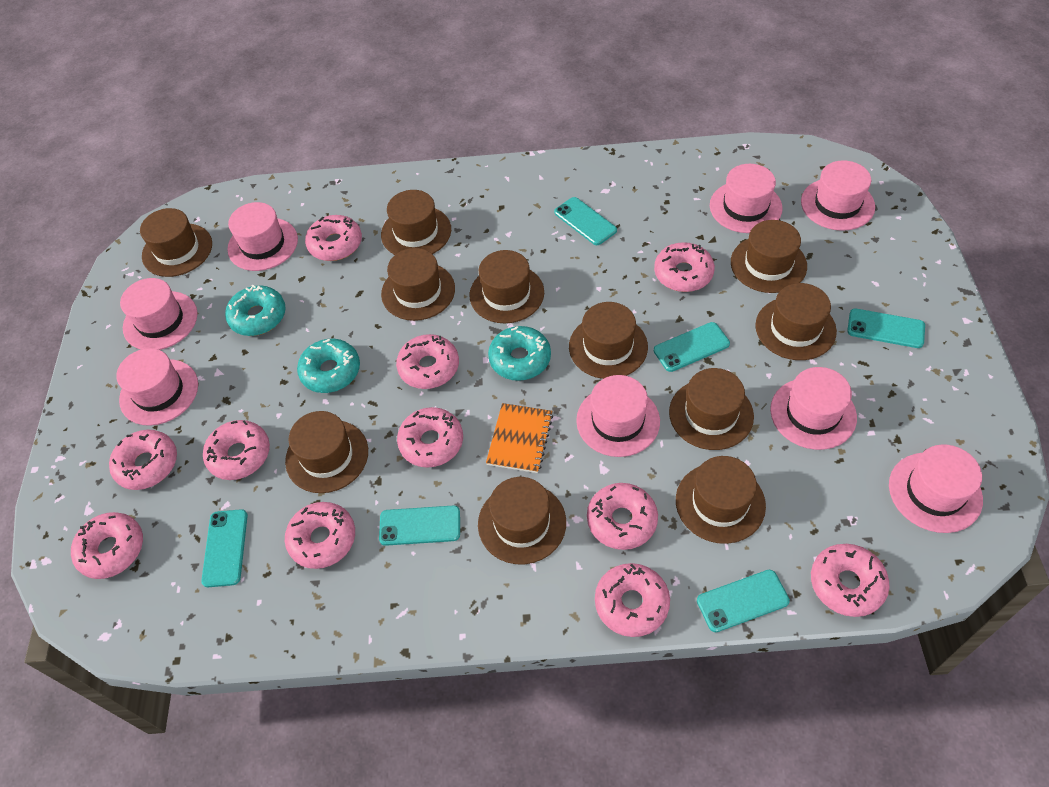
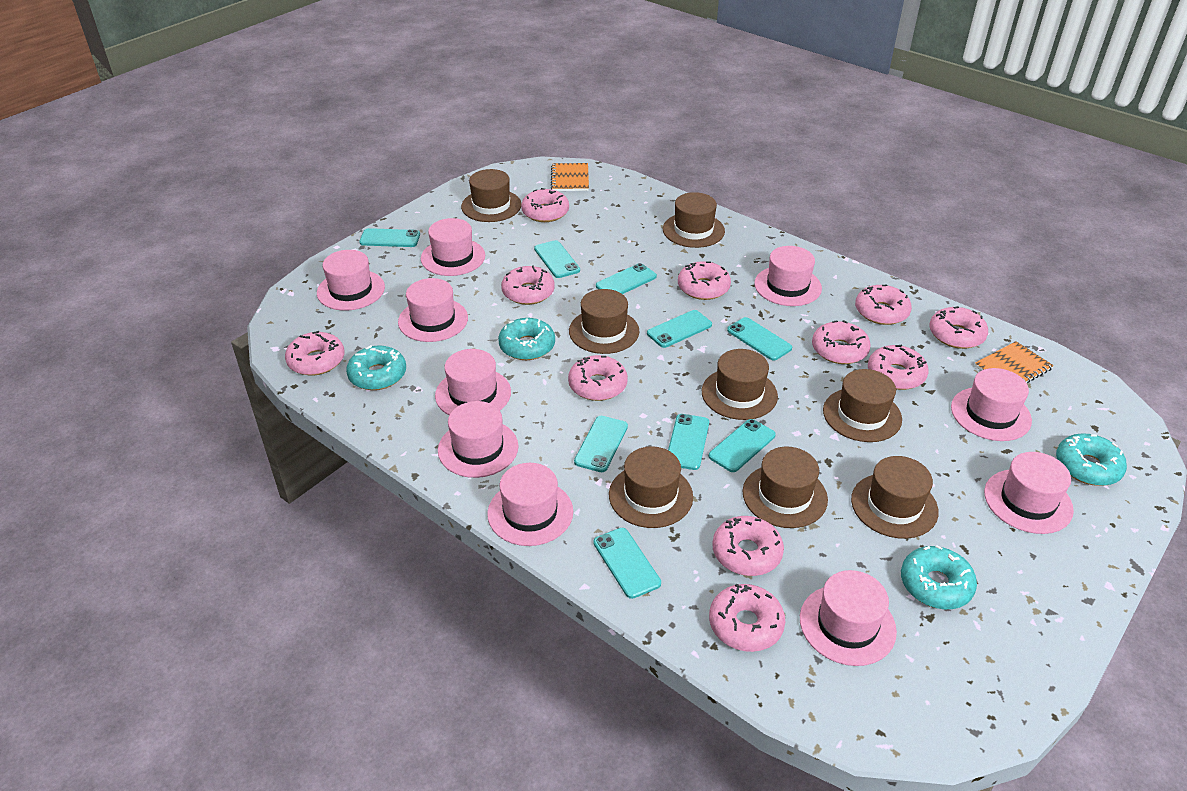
brown hat: [140,208,212,277] [285,411,368,493] [381,190,451,255] [381,248,455,321] [469,250,544,323] [478,477,566,564] [569,302,648,379] [669,368,754,450] [676,456,766,544] [731,220,807,293] [755,283,837,360] = 11 -> [461,169,521,222] [569,289,639,354] [609,446,693,528] [663,192,725,248] [702,349,778,420] [743,447,828,528] [823,369,902,442] [851,456,939,539] = 8
orange notebook: [486,403,553,473] = 1 -> [551,163,589,191] [975,341,1054,383] = 2
pink hat: [116,348,198,426] [120,278,198,350] [227,202,298,271] [576,375,660,457] [710,164,782,233] [770,367,857,450] [801,160,875,231] [889,444,983,533] = 8 -> [317,250,385,311] [398,278,468,342] [421,218,485,276] [435,349,511,415] [438,401,518,478] [487,463,573,546] [754,246,822,306] [800,570,897,666] [951,368,1032,441] [984,452,1074,534] = 10
turquoise donut: [225,285,286,336] [297,339,360,393] [488,326,551,381] = 3 -> [346,345,406,390] [498,318,555,360] [901,545,977,609] [1056,434,1127,486] = 4
turquoise phone: [201,509,248,587] [379,505,460,546] [554,197,617,245] [654,322,730,372] [697,570,790,632] [847,308,925,348] = 6 -> [359,228,420,247] [534,240,580,278] [574,416,628,472] [593,528,661,599] [596,263,657,294] [647,310,712,348] [668,414,709,470] [709,419,776,472] [727,317,792,361] = 9

